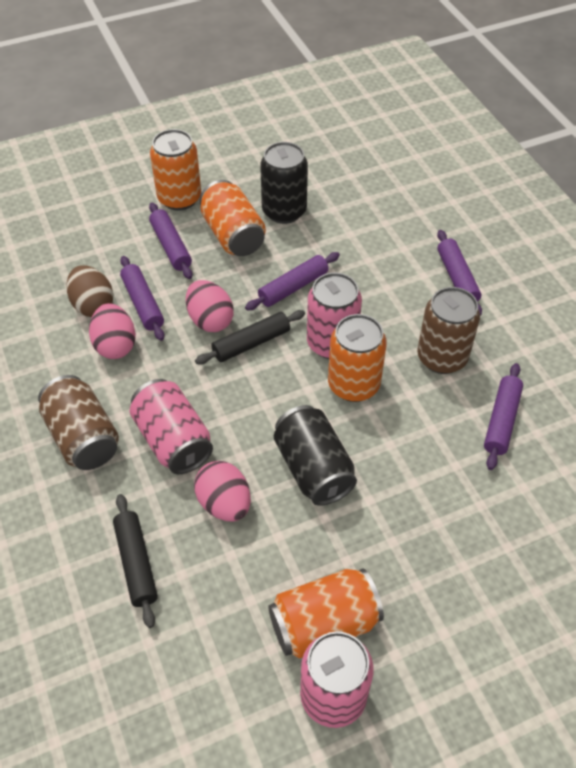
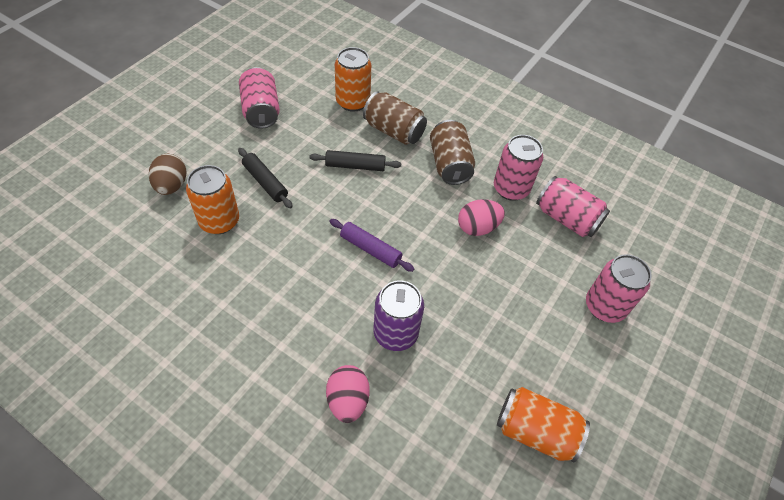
black can: [260,142,308,224] [274,405,357,506] = 2 -> none = 0
orange can: [150,129,201,211] [199,180,266,256] [268,568,384,659] [328,314,387,402] = 4 -> [186,165,239,234] [335,47,371,112] [497,387,590,463] = 3
pink can: [130,379,213,474] [300,631,374,728] [307,273,362,359] = 3 -> [239,67,280,129] [494,135,543,201] [536,176,610,237] [586,254,652,323] = 4
pink egg: [89,303,136,359] [186,280,234,332] [194,461,251,521] = 3 -> [326,365,370,423] [458,199,505,236] = 2
purple can: none = 0 -> [374,280,424,351] = 1
purple rolling pin: [120,256,165,341] [149,203,193,279] [245,252,340,310] [437,230,482,316] [484,363,523,470] = 5 -> [329,219,414,272] = 1

